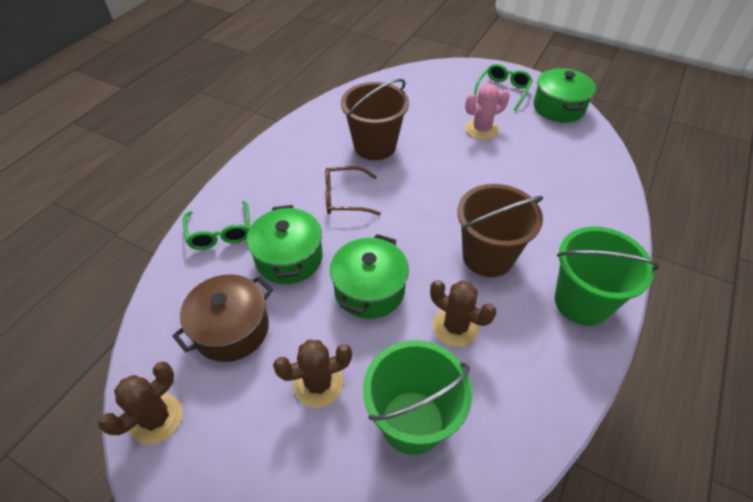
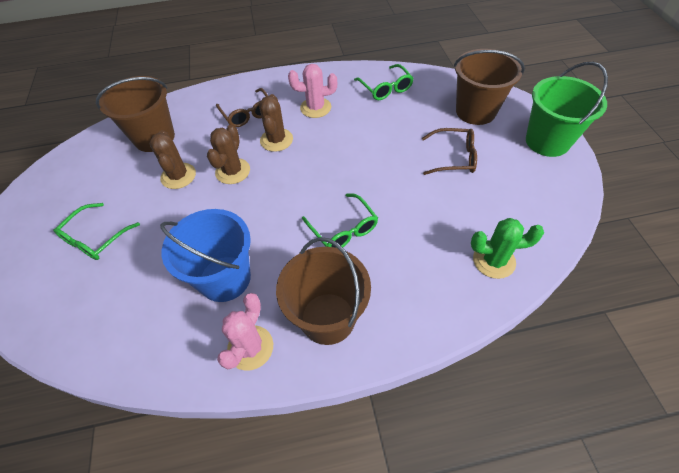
blue bucket: none = 0 -> [160,209,251,302] = 1
brown bucket: [341,79,409,160] [457,184,543,277] = 2 -> [96,76,175,152] [276,237,371,345] [454,49,525,125] = 3
brown glasses: [325,166,381,215] = 1 -> [216,88,268,127] [422,128,477,175] = 2
brown pot: [172,274,273,362] = 1 -> none = 0
green bucket: [363,340,472,455] [555,226,659,326] = 2 -> [526,62,608,157] = 1
green cactus: none = 0 -> [471,218,544,279] = 1
green glasses: [183,201,250,250] [474,64,533,111] = 2 -> [53,203,140,260] [302,193,378,248] [354,64,414,100] = 3
green pot: [247,205,323,284] [330,234,409,319] [533,68,596,123] = 3 -> none = 0
pink cactus: [465,83,510,140] = 1 -> [217,293,273,371] [288,64,337,118] = 2

